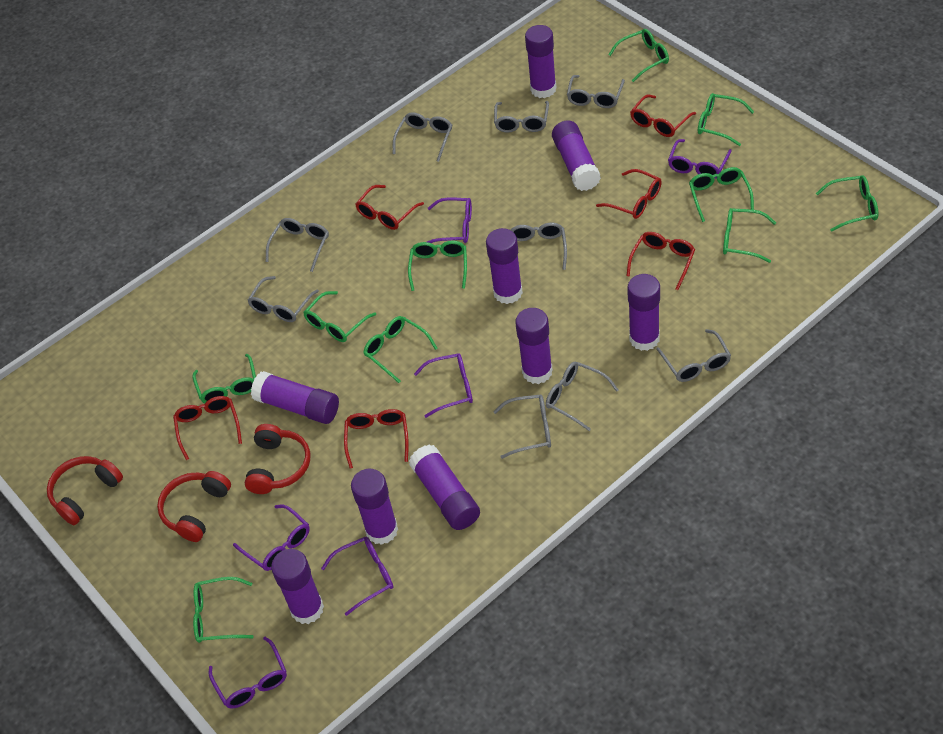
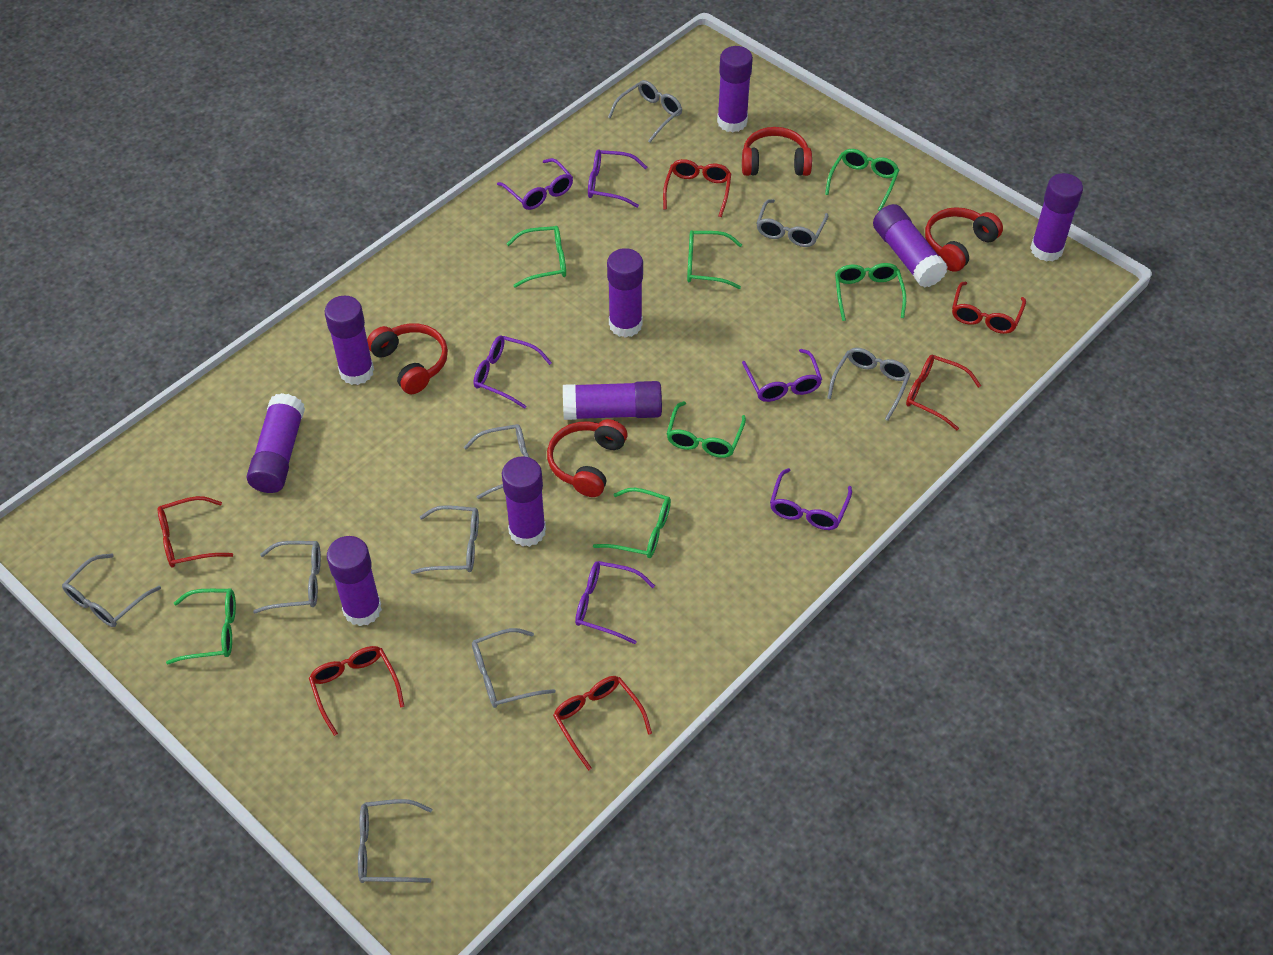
green glasses: [193,354,256,403] [193,577,254,643] [303,291,376,342] [363,316,438,383] [408,241,467,291] [608,29,669,82] [689,167,754,222] [698,93,754,146] [723,208,776,263] [816,175,878,232] = 10 -> [166,589,236,665] [507,226,566,288] [593,488,671,558] [667,401,746,458] [687,230,742,289] [825,149,899,211] [835,263,906,321] = 7
red headphones: [47,456,123,525] [157,471,231,542] [245,424,310,494] = 3 -> [367,323,448,394] [547,419,628,497] [742,127,812,176] [925,207,1003,272] = 4

